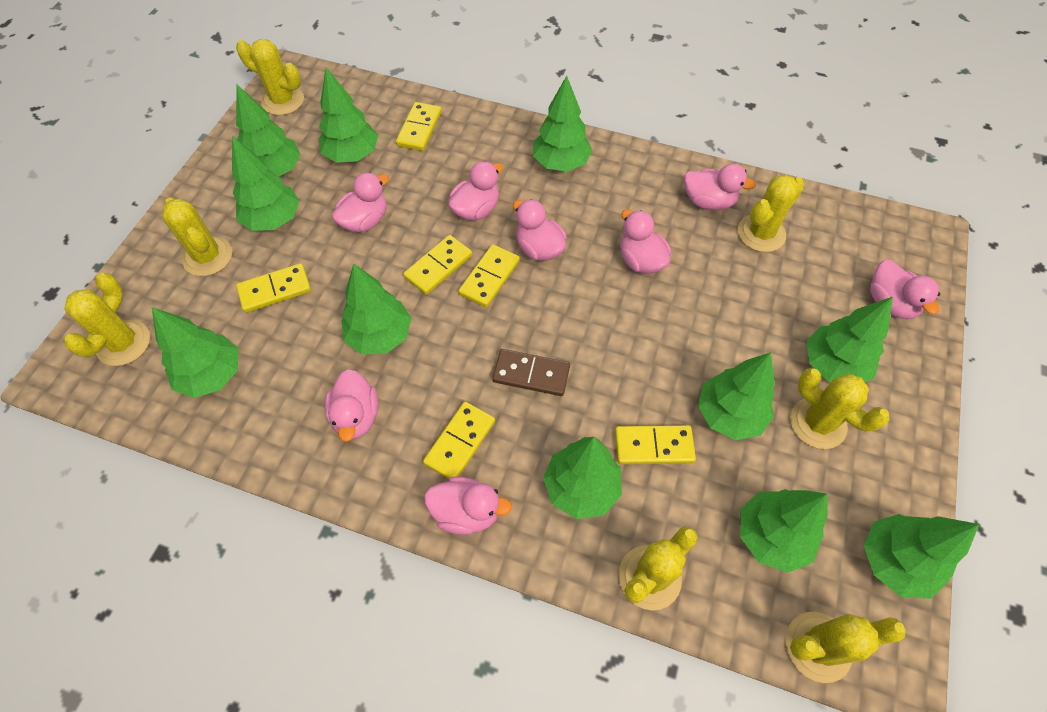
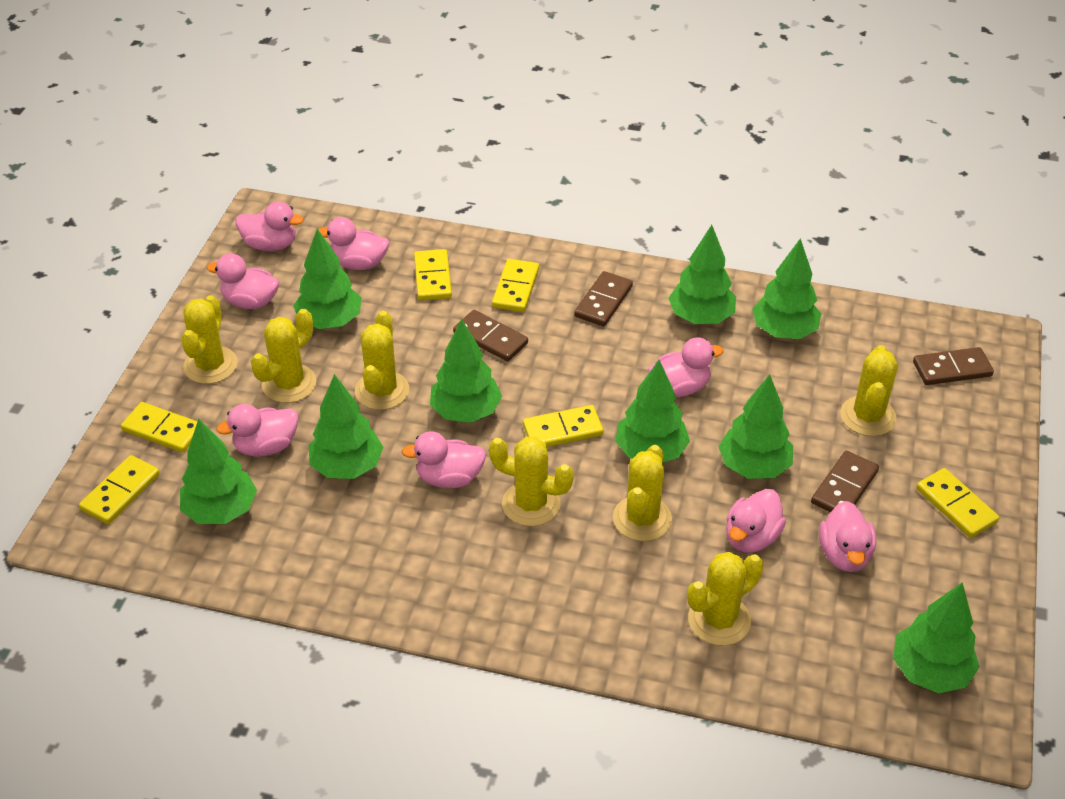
brown domino: [492,349,570,396] = 1 -> [453,310,528,362] [574,271,633,326] [811,451,879,512] [913,347,994,385] = 4
green tree: [152,307,238,398] [232,136,300,231] [236,85,300,177] [318,67,378,163] [341,264,412,355] [533,76,592,172] [543,437,622,519] [698,352,775,440] [740,489,828,573] [806,297,893,382] [864,514,979,599] = 11 -> [180,419,257,524] [293,229,362,329] [309,374,383,479] [430,319,502,423] [615,360,690,462] [668,225,736,324] [718,374,793,479] [752,238,821,339] [893,582,980,693] = 9

